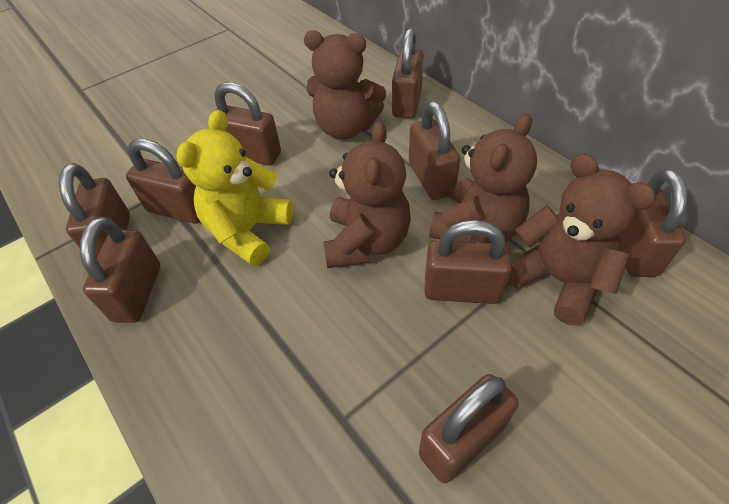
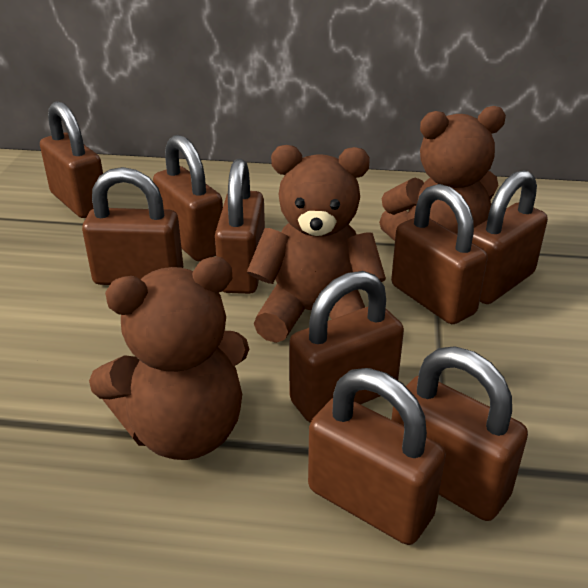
brown teddy bear: [304,30,386,139] [323,121,411,268] [429,113,537,243] [508,153,656,326] = 4 -> [89,257,249,460] [247,145,386,343] [379,106,506,241] = 3
yellow teddy bear: [177,110,293,266] = 1 -> none = 0

